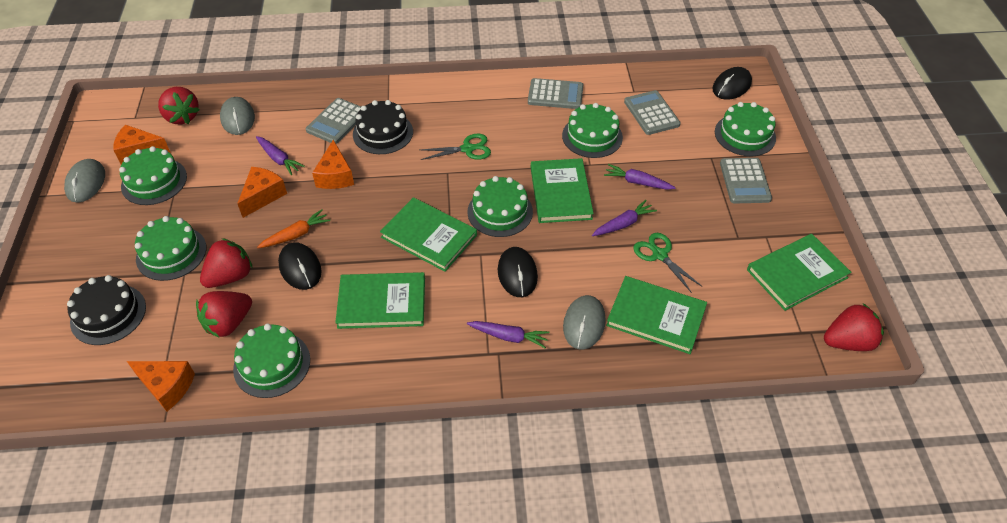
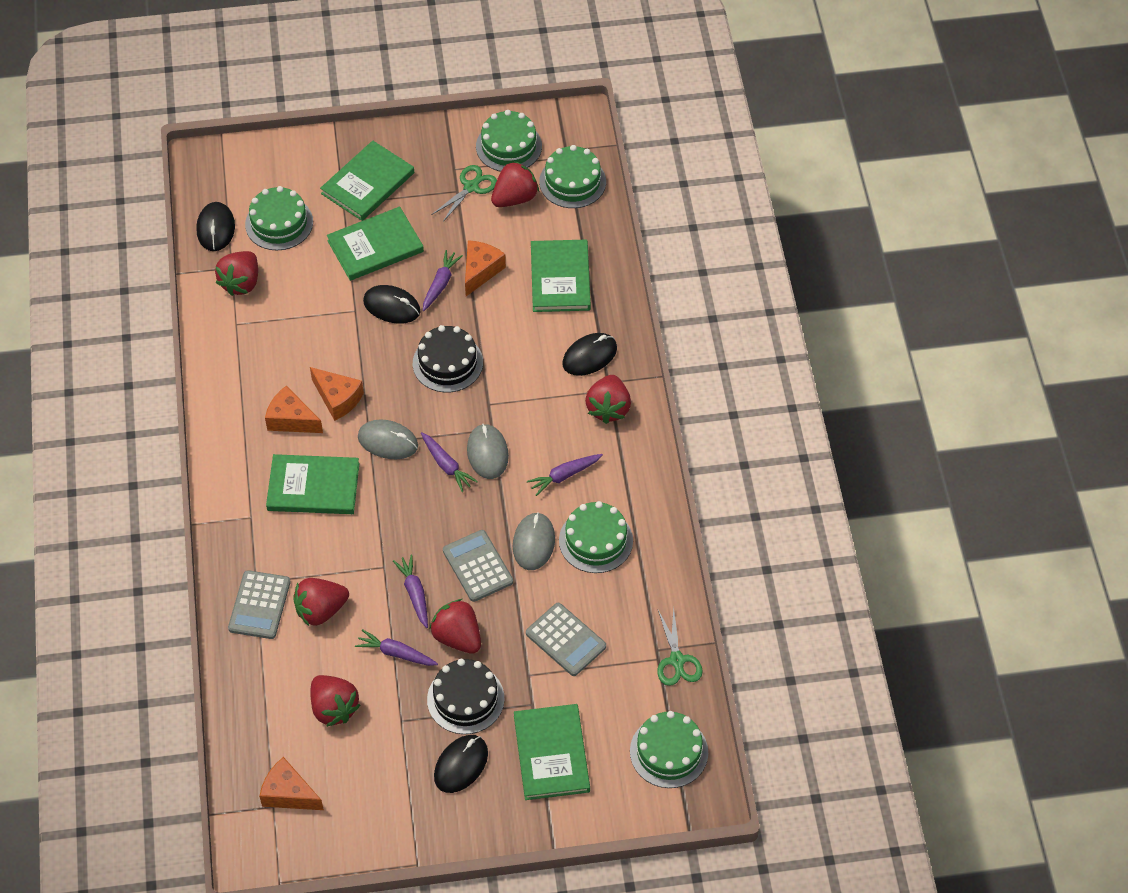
black mouse: [278,242,322,290] [498,247,538,297] [712,67,752,100] = 3 -> [196,202,235,251] [363,285,421,324] [434,735,488,793] [562,333,617,376] = 4
green cake: [119,146,187,205] [135,216,206,281] [233,323,310,398] [467,176,533,237] [562,103,623,158] [715,102,776,156] = 6 -> [245,186,313,250] [476,110,542,172] [539,145,606,208] [559,501,633,573] [630,711,708,788] = 5
grey calculator: [306,98,361,144] [528,78,584,109] [624,90,681,135] [720,158,772,204] = 4 -> [228,570,291,639] [443,530,513,602] [526,603,606,676] = 3
orange carrot: [257,209,330,248] = 1 -> none = 0
purple carrot: [256,136,305,175] [467,321,549,348] [592,200,657,236] [604,164,676,190] = 4 -> [355,629,438,666] [393,555,428,628] [421,432,478,492] [423,250,463,311] [527,454,603,496] = 5
red strawberry: [158,87,199,124] [196,291,252,338] [200,238,253,288] [824,304,884,351] = 4 -> [215,251,258,296] [293,578,349,626] [310,675,361,727] [430,599,481,654] [491,161,539,207] [585,375,631,424] = 6

